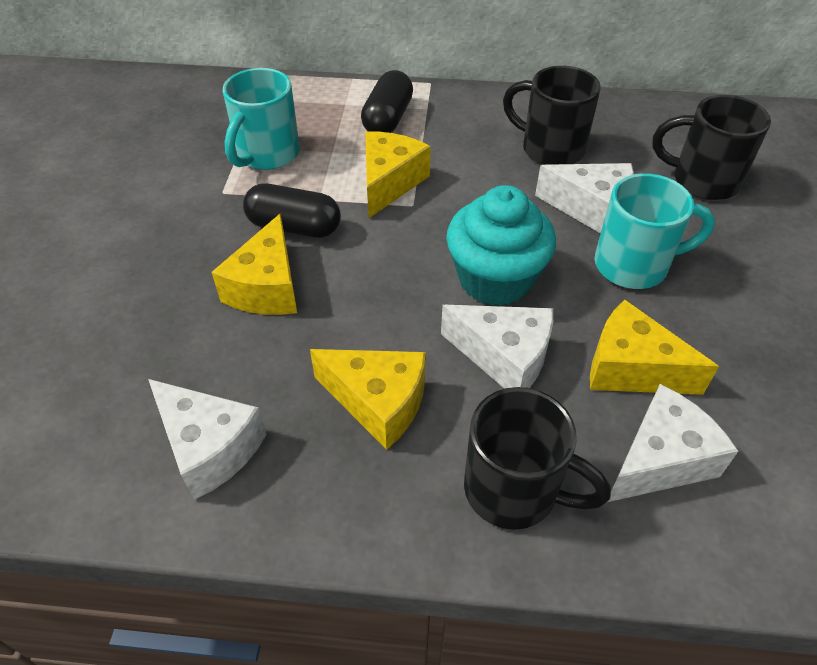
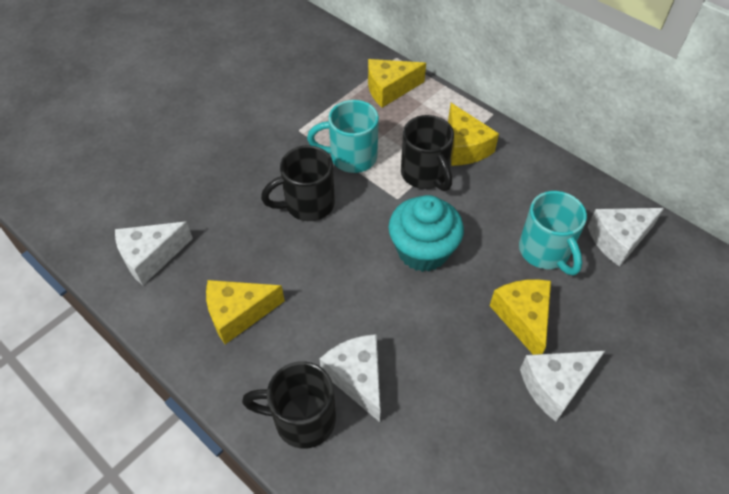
black capsule: [243,183,341,238] [361,70,413,133] = 2 -> none = 0

